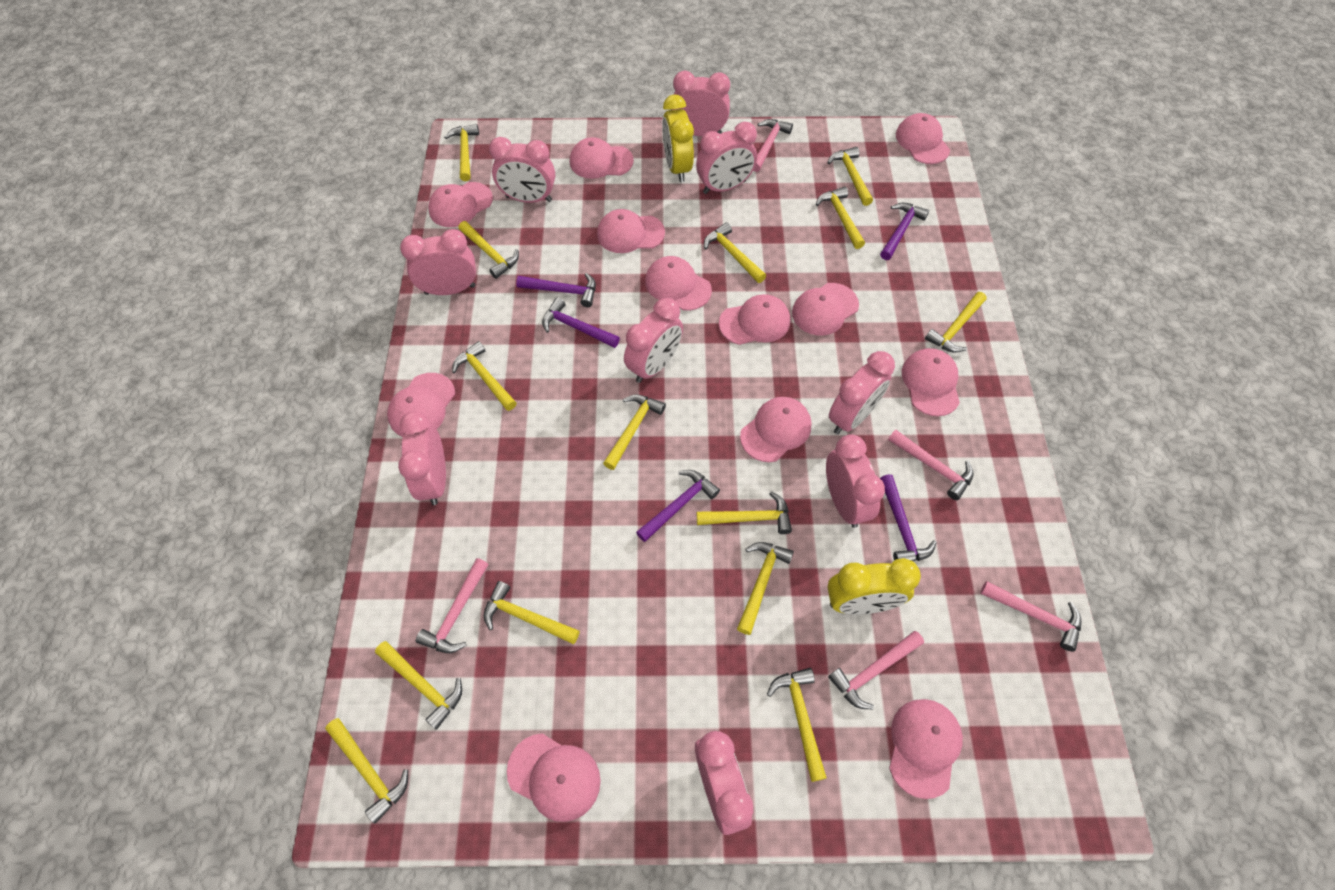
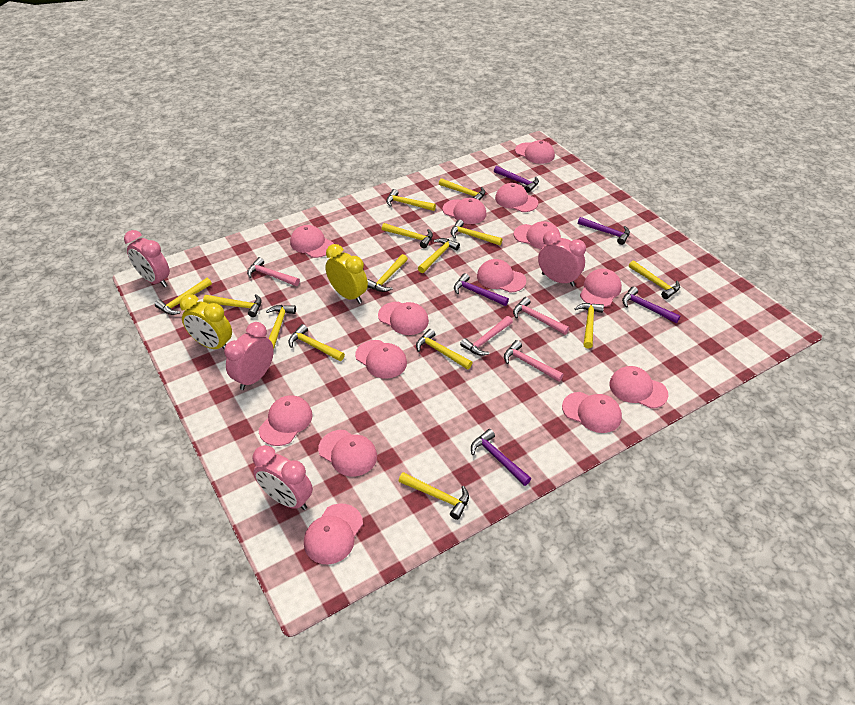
pink cap: [387,373,455,437] [428,182,493,227] [507,733,601,822] [570,137,634,179] [597,209,665,253] [645,256,712,311] [719,294,790,345] [740,397,812,462] [792,283,859,336] [889,699,963,799] [896,113,950,164] [902,348,960,416] = 12 -> [259,395,313,446] [290,225,334,258] [304,503,363,565] [318,430,377,477] [355,340,407,379] [378,302,429,335] [442,198,487,224] [477,259,526,293] [495,183,538,212] [514,221,561,249] [515,140,555,164] [562,392,622,433] [580,269,622,307] [609,366,669,408] = 14
pink clock: [398,411,446,505] [400,229,476,295] [489,137,555,203] [624,298,683,383] [671,71,730,136] [695,731,753,835] [696,122,757,194] [826,435,885,528] [829,351,895,435] = 9 -> [124,230,170,287] [224,322,274,390] [253,445,313,510] [538,230,586,287] = 4
pink hammer: [416,558,489,653] [753,119,793,172] [828,631,924,709] [888,430,974,500] [980,581,1081,652] = 5 -> [247,257,300,286] [460,316,513,356] [504,340,564,382] [513,297,569,335] = 4

